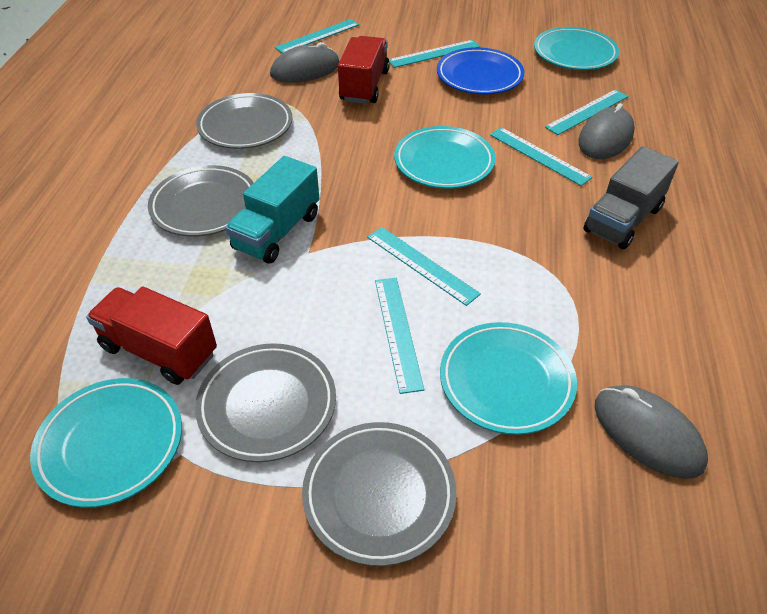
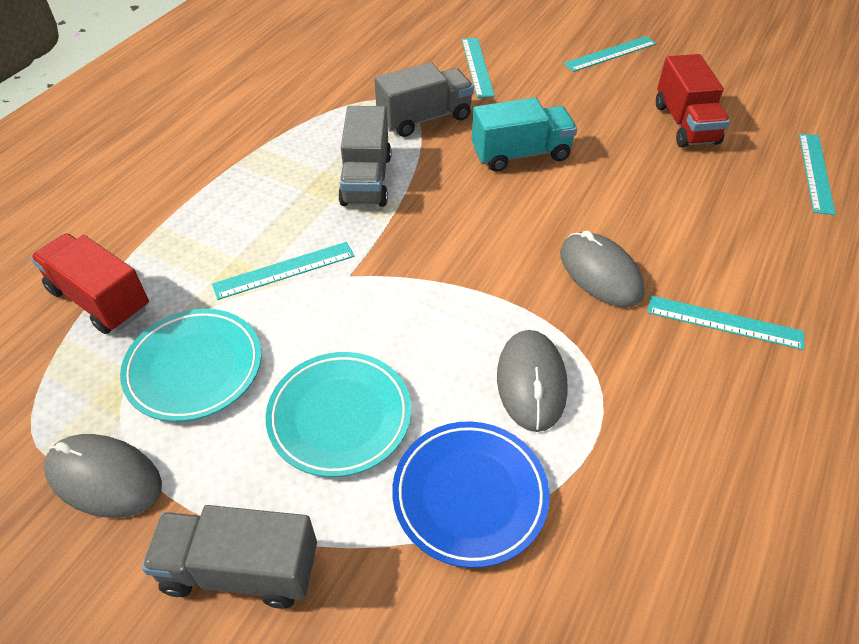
grey plate: [148,165,254,236] [195,343,336,462] [196,93,292,149] [302,422,457,566] = 4 -> none = 0
grey truck: [583,146,679,249] = 1 -> [142,505,317,609] [338,106,391,207] [374,62,474,137] = 3
turquoise plate: [30,378,182,508] [394,126,495,189] [440,322,577,435] [534,27,619,70] = 4 -> [120,309,261,422] [266,352,411,477] = 2
turquoise ruler: [274,19,359,53] [367,227,481,306] [375,278,424,394] [389,40,480,68] [490,127,593,186] [545,89,628,135] = 6 -> [212,242,354,300] [462,38,495,98] [563,36,657,72] [648,296,804,350] [799,133,836,215] = 5

